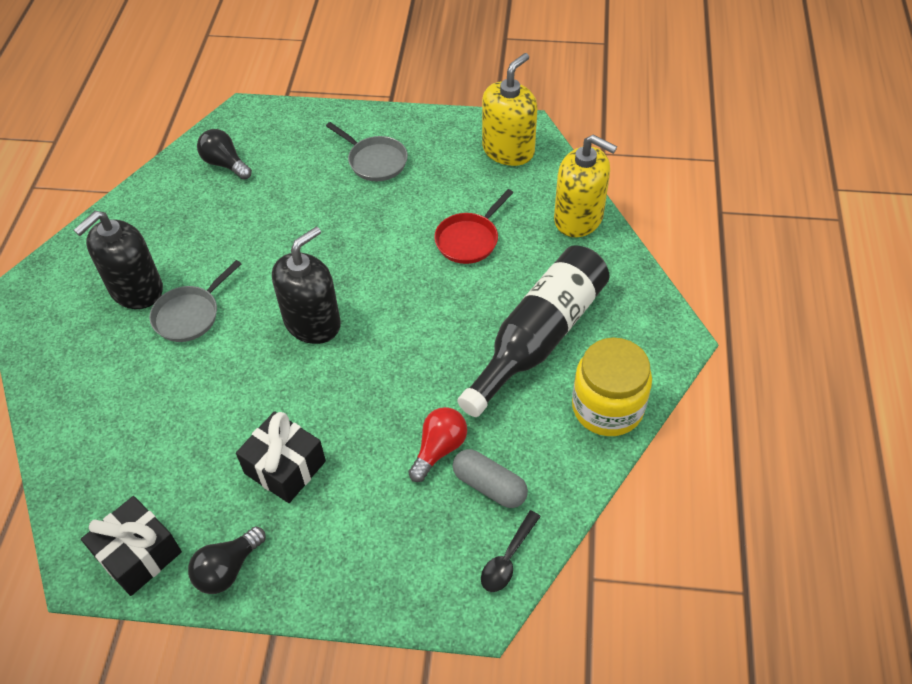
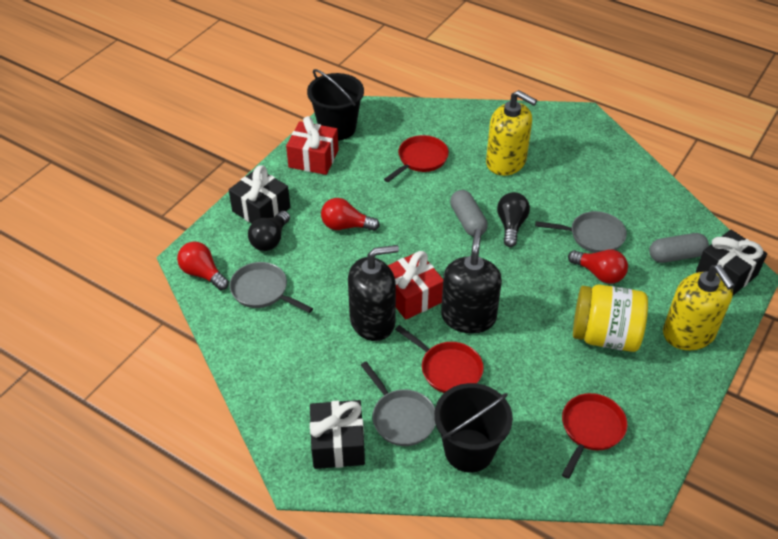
black bottle: [458,245,610,417] = 1 -> none = 0
black bucket: none = 0 -> [307,69,364,140] [434,383,513,473] = 2
black gift: [81,496,182,596] [236,411,326,503] = 2 -> [229,165,290,223] [310,400,365,469] [696,230,767,295] = 3
black spoon: [481,510,541,592] = 1 -> none = 0
grey capsule: [453,449,528,508] = 1 -> [450,190,488,237] [649,233,709,263] = 2
grey pan: [149,260,241,342] [326,122,408,181] = 2 -> [229,262,313,313] [361,362,436,446] [535,211,627,253] = 3
red gift: none = 0 -> [286,116,339,175] [388,251,443,320] = 2
red light bulb: [408,407,467,482] = 1 -> [177,242,229,290] [321,198,380,231] [568,249,628,284] = 3
red pan: [434,189,514,264] = 1 -> [384,135,449,182] [395,325,484,393] [562,393,627,479] = 3

